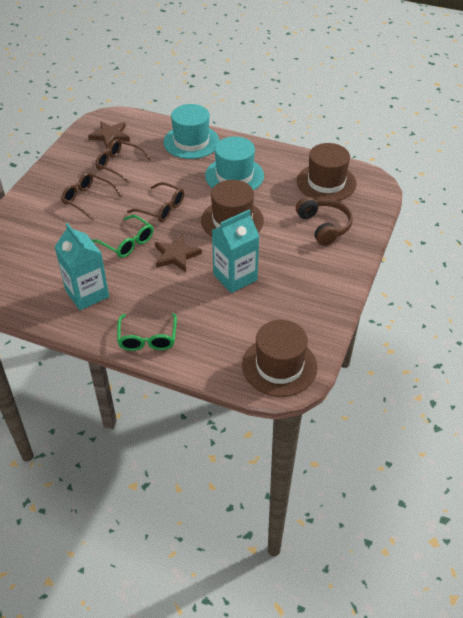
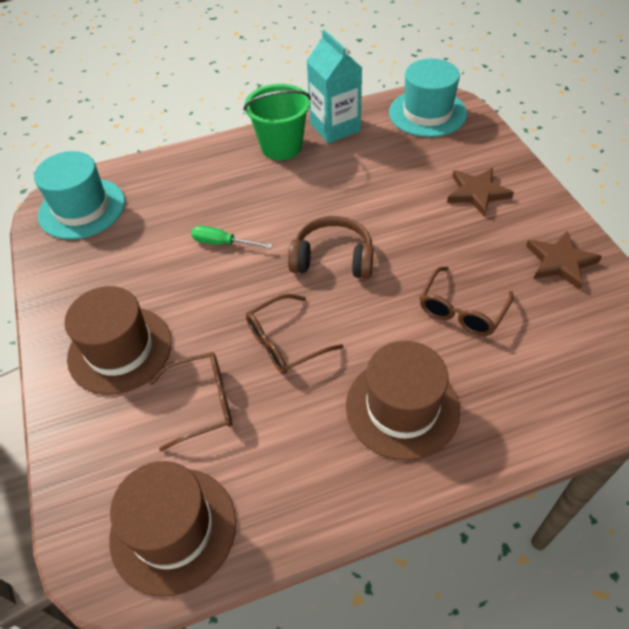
green bucket: none = 0 -> [244,84,311,160] = 1
green glasses: [92,215,153,258] [117,313,177,351] = 2 -> none = 0
green screwdriver: none = 0 -> [191,226,273,248] = 1
turquoise carton: [54,223,109,310] [212,209,259,293] = 2 -> [307,30,362,143] = 1

